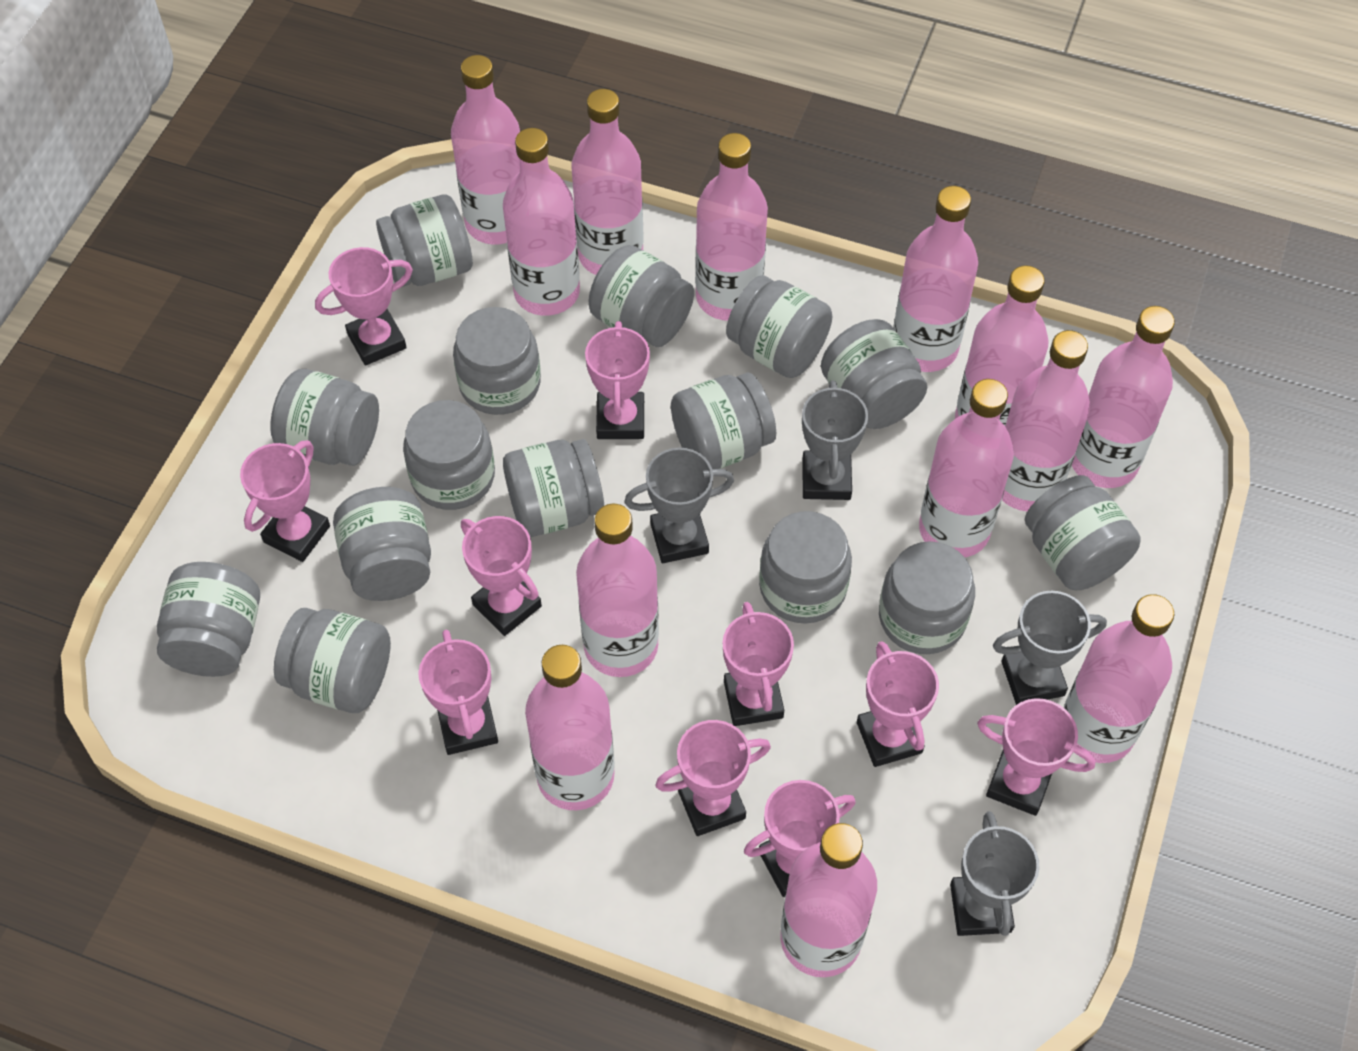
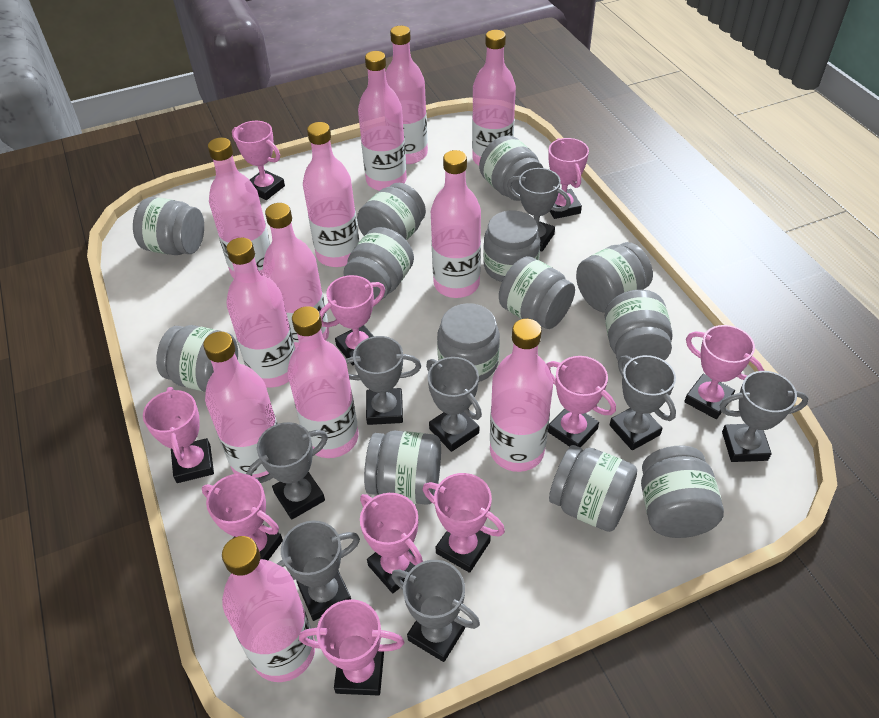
grey jar: [157,562,260,677] [270,369,379,466] [274,608,391,713] [333,487,431,601] [376,194,473,287] [403,400,495,510] [453,307,541,415] [503,439,604,537] [589,245,694,347] [671,373,776,469] [726,275,832,378] [759,511,852,624] [821,319,927,429] [879,541,975,654] [1025,475,1141,590] = 15 -> [133,197,204,255] [156,325,238,392] [343,227,414,300] [357,183,426,241] [364,431,441,505] [437,303,500,382] [479,135,543,201] [483,211,540,282] [499,256,575,329] [549,445,637,532] [576,242,653,313] [605,290,672,366] [641,446,724,538] = 13
grey trophy: [624,447,734,563] [802,381,868,500] [950,811,1040,936] [993,591,1107,705] = 4 -> [246,422,328,519] [277,521,360,621] [345,336,421,425] [392,560,480,662] [426,357,482,452] [507,168,571,252] [610,355,676,450] [719,371,808,462] = 8
pink bottle: [451,55,520,244] [503,128,580,316] [525,645,615,810] [572,89,644,275] [576,504,659,677] [695,133,768,321] [780,823,877,977] [893,186,978,372] [919,379,1014,557] [955,265,1049,426] [1002,330,1090,511] [1064,594,1174,763] [1072,306,1175,488] = 13 -> [203,331,277,478] [208,138,270,279] [222,536,315,682] [226,238,295,388] [263,203,329,349] [287,306,358,458] [303,122,359,267] [358,51,407,191] [385,26,428,164] [431,150,481,298] [472,30,516,165] [490,319,553,472] = 12

